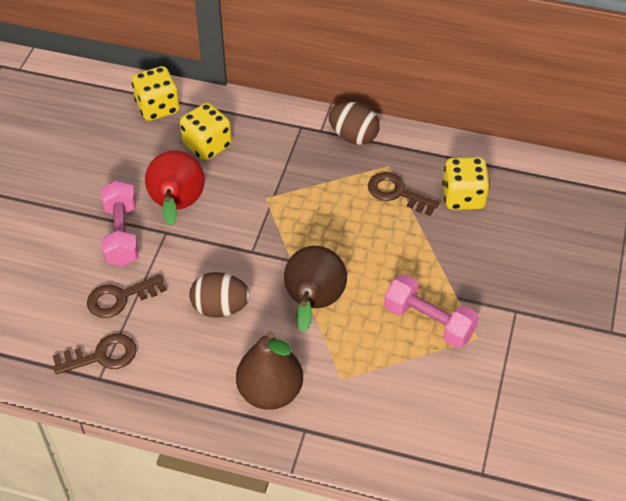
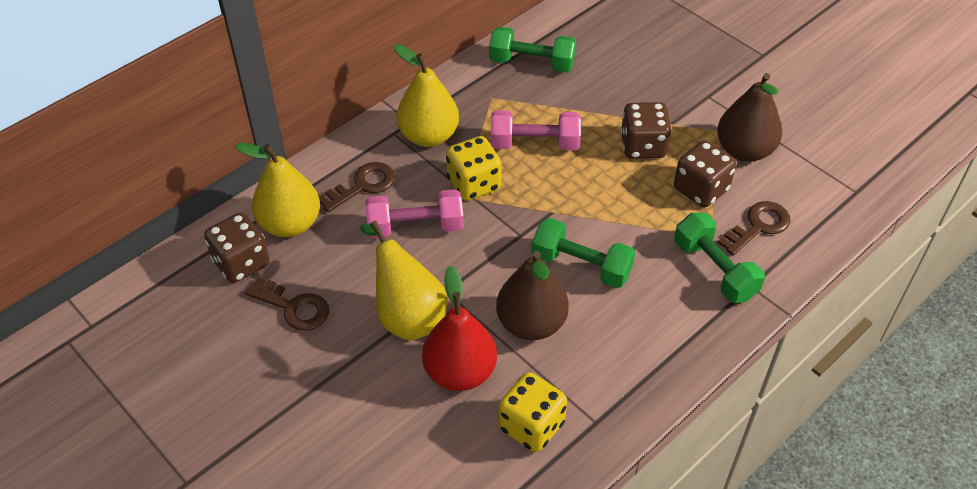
brown dice: none = 0 -> [204,212,270,283] [621,102,672,159] [674,141,736,207] = 3
brown egg: [189,272,250,317] [329,102,380,145] = 2 -> none = 0
green dumbbell: none = 0 -> [489,27,576,73] [532,218,635,288] [674,213,765,303] = 3
yellow dice: [132,66,180,121] [180,103,232,161] [442,157,490,210] = 3 -> [446,136,502,201] [498,372,567,452] = 2
yellow pear: none = 0 -> [235,143,320,237] [360,221,448,341] [394,44,459,147] = 3

